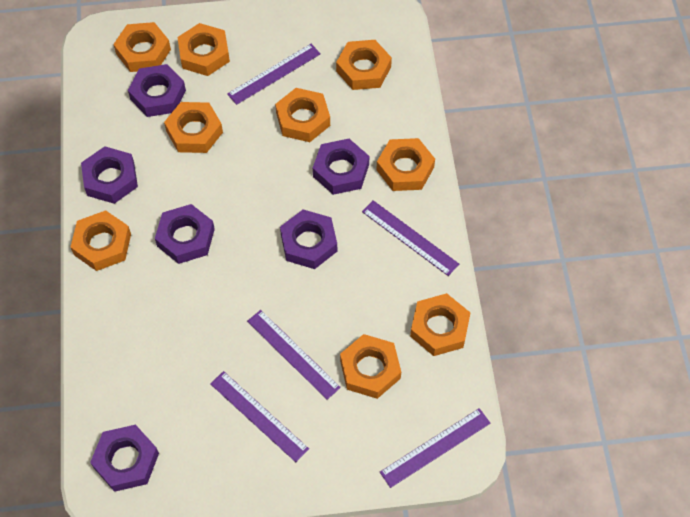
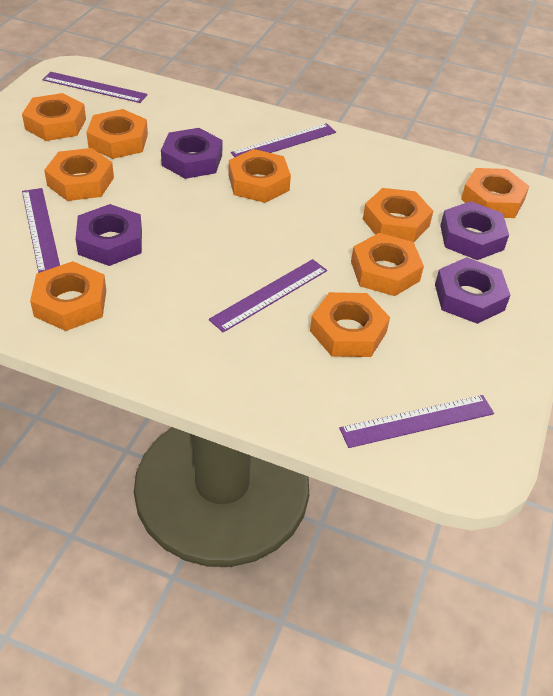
purple nut: [81,146,138,204] [90,425,159,492] [128,64,186,117] [155,204,215,264] [280,209,337,269] [313,139,369,195] = 6 -> [75,204,142,266] [161,128,222,179] [435,257,510,324] [440,201,509,260] = 4

